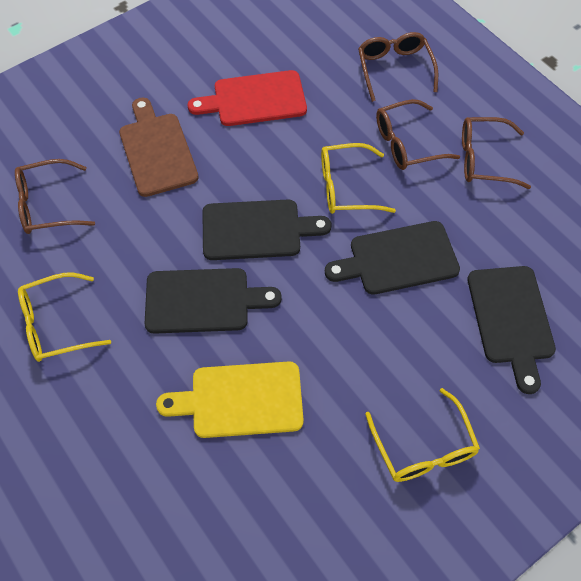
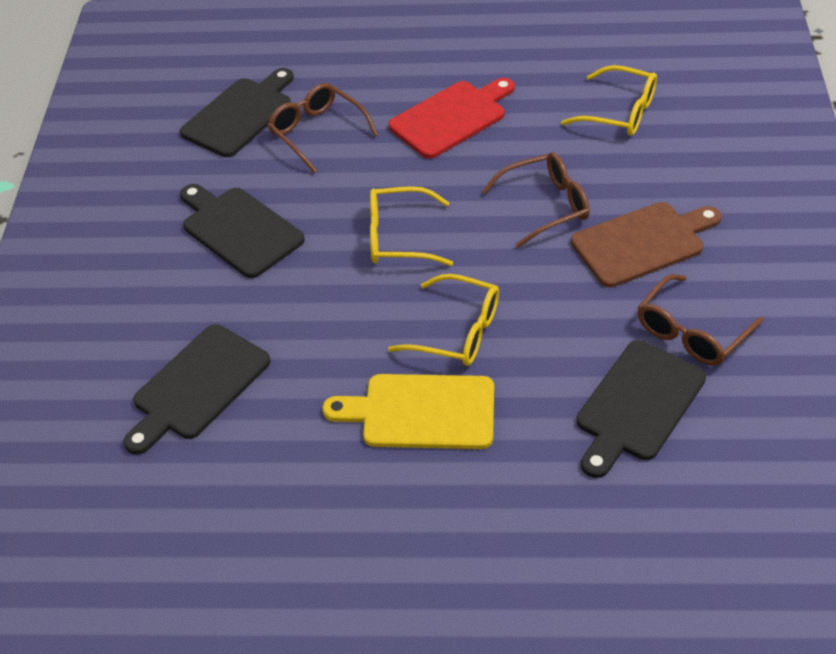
brown glasses: [15,159,95,234] [358,32,438,102] [376,99,460,170] [462,117,531,189] = 4 -> [267,83,378,173] [482,152,590,248] [637,274,764,366] = 3

